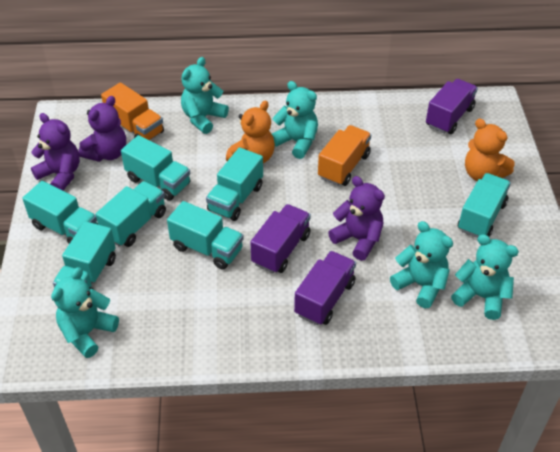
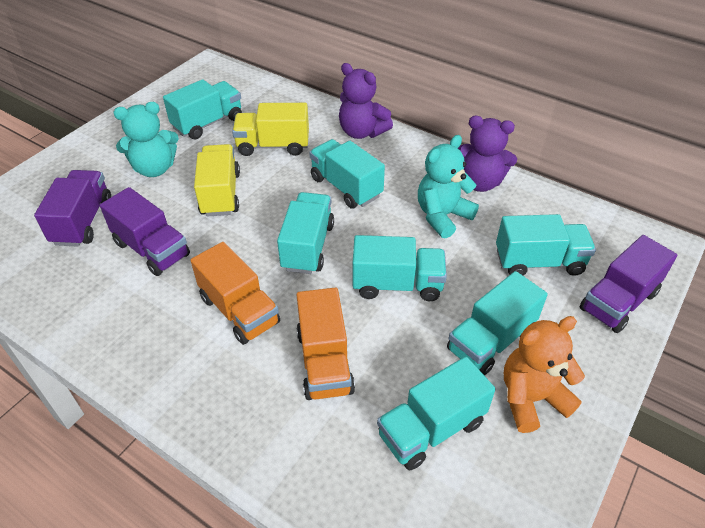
orange teddy bear: [226,100,275,163] [465,119,515,181] = 2 -> [504,316,585,433] = 1
purple teddy bear: [31,113,80,191] [78,96,126,162] [328,176,385,261] = 3 -> [339,63,393,139] [458,116,517,192] = 2
turquoise teddy bear: [51,267,119,358] [181,57,229,134] [272,81,318,159] [390,221,453,308] [451,234,519,320] = 5 -> [114,102,179,177] [418,135,479,238] = 2
yellow truck: none = 0 -> [194,144,240,217] [232,103,309,156] = 2

